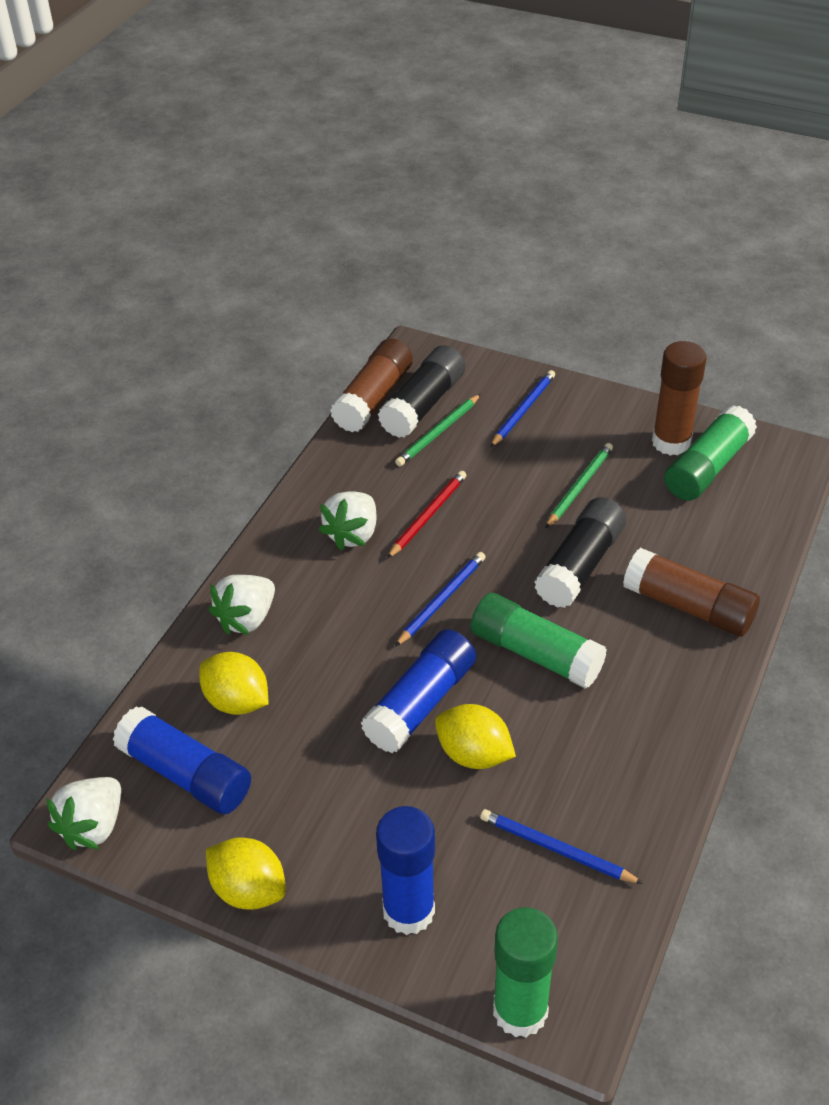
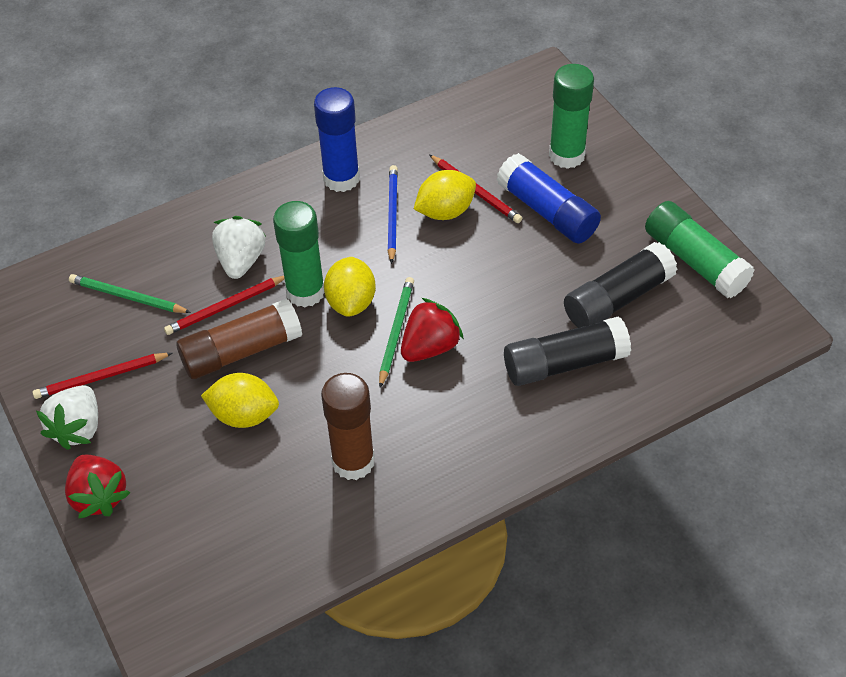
blue glue stick: [113,706,251,814] [361,629,476,753] [376,806,435,935] = 3 -> [314,87,360,192] [497,153,601,244] = 2
blue pencil: [395,552,485,647] [480,809,644,884] [490,370,555,447] = 3 -> [388,165,398,264] = 1
brown glue stick: [330,338,413,432] [623,548,760,636] [652,341,707,455] = 3 -> [176,298,302,379] [321,373,375,480] = 2
red pencil: [387,471,466,559] = 1 -> [32,353,172,399] [164,276,284,335] [430,155,522,223] = 3
red strawberry: none = 0 -> [65,455,130,519] [401,298,464,362] = 2
white strawberry: [46,777,121,850] [209,575,275,635] [319,491,376,550] = 3 -> [36,385,98,450] [212,216,266,279] = 2

